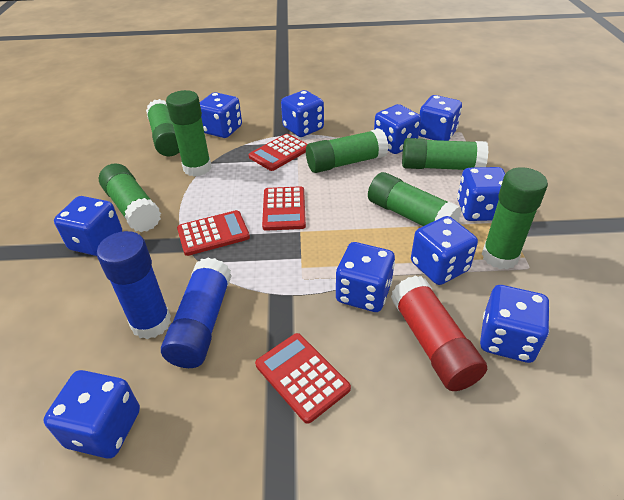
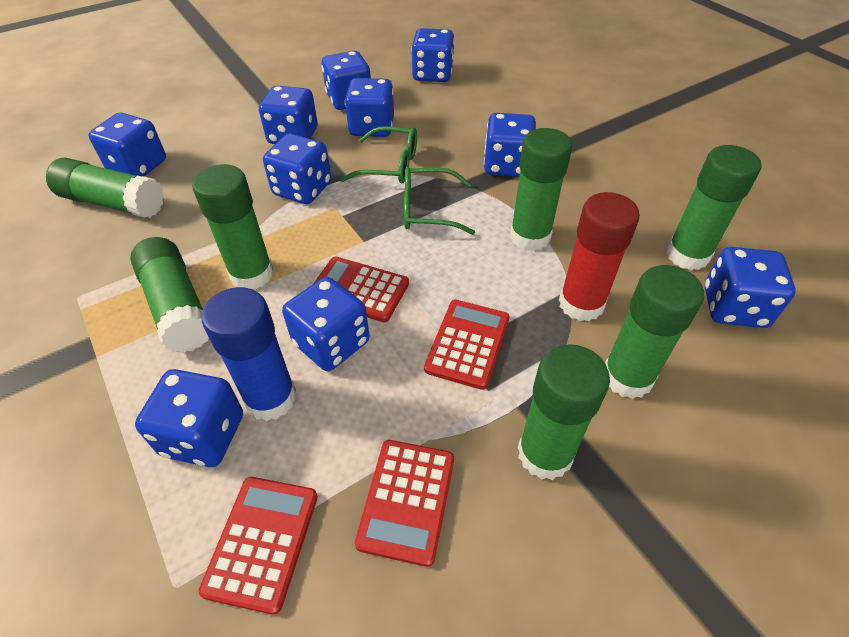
blue glue stick: [97,231,171,339] [161,258,232,368] = 2 -> [202,287,297,421] = 1
green glasses: none = 0 -> [341,126,417,183] [404,167,475,235] = 2

